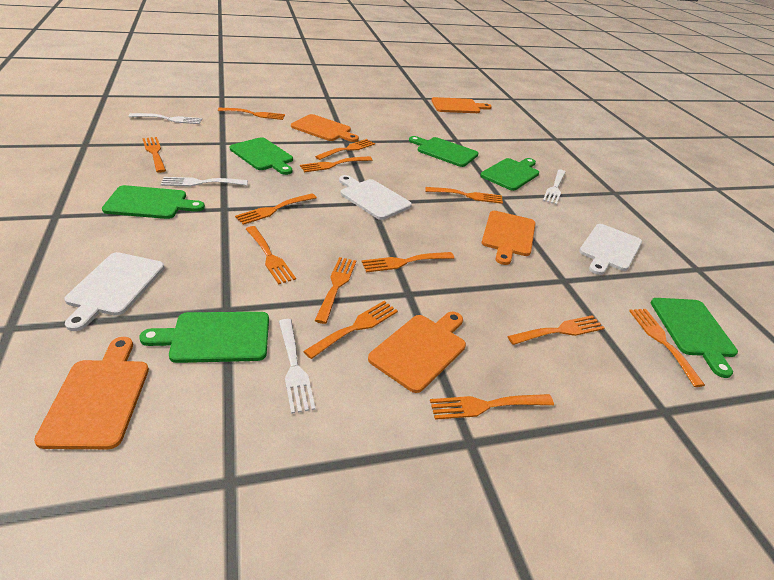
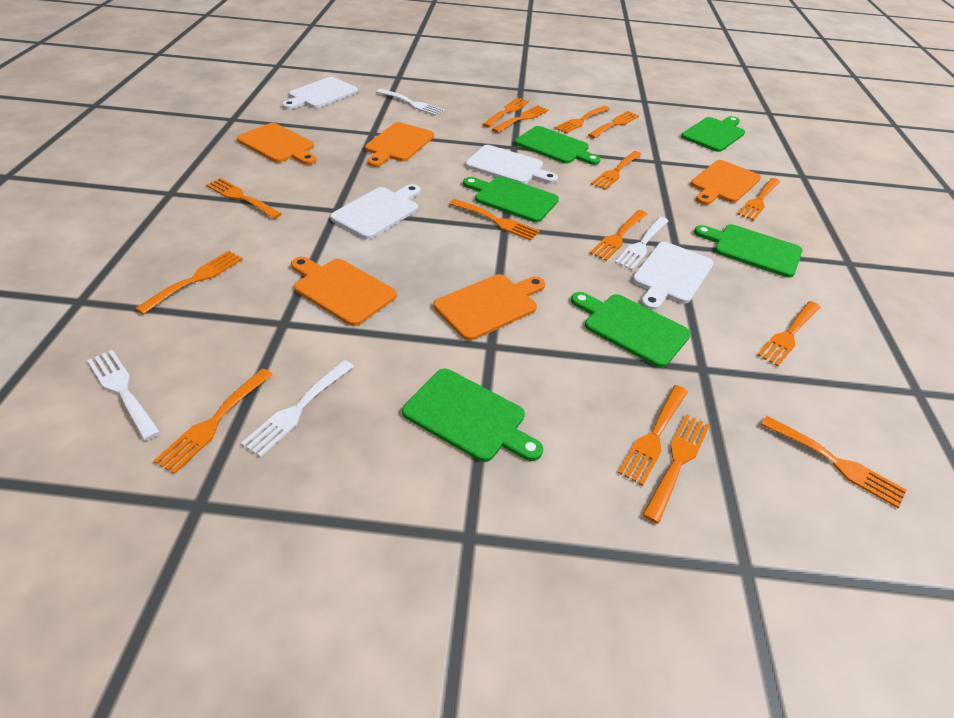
orange fork: [142,137,166,173] [218,108,285,120] [235,194,317,225] [246,226,296,285] [300,156,372,172] [303,301,398,359] [315,139,375,160] [315,257,356,324] [361,252,454,273] [425,187,503,204] [430,394,554,420] [508,315,604,345] [629,309,705,387] = 13 -> [135,251,243,314] [154,368,273,474] [206,178,282,219] [449,199,540,241] [483,97,529,127] [492,105,549,133] [555,106,610,133] [588,111,639,138] [590,210,647,261] [591,151,642,190] [618,385,688,486] [643,414,710,523] [737,178,780,221] [757,301,821,366] [761,416,906,508] = 15
white cutting board: [64,252,164,331] [339,175,412,220] [579,224,642,275] = 3 -> [282,77,358,109] [330,184,421,239] [465,145,558,184] [632,242,714,310] = 4

